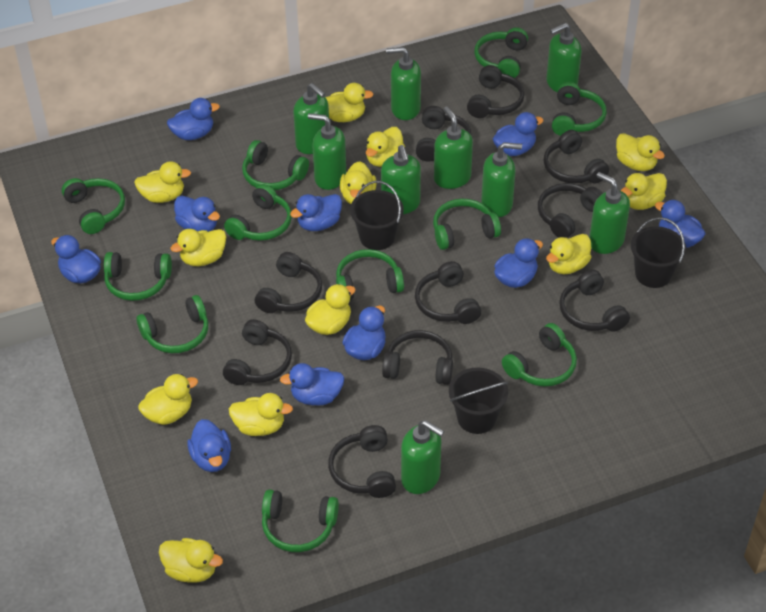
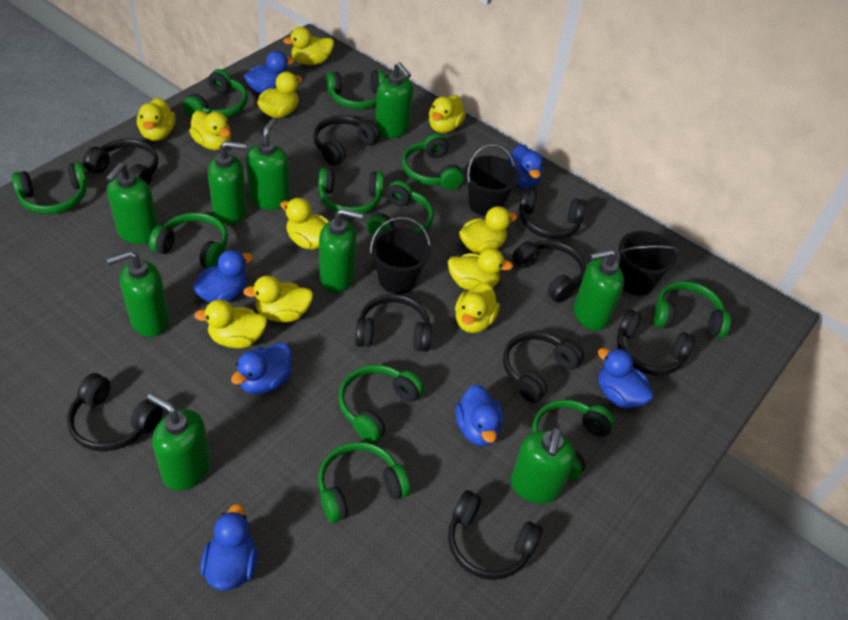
black headphones: [223,319,292,385] [255,252,322,313] [328,425,396,498] [382,330,453,385] [415,261,481,324] [416,106,471,162] [467,65,524,118] [538,183,603,238] [544,130,609,184] [559,270,630,332] = 10 -> [67,373,163,452] [83,139,158,185] [313,115,381,166] [355,294,432,352] [448,490,543,580] [503,331,584,403] [512,240,586,303] [519,188,586,239] [617,309,695,375] = 9
blue duck: [51,235,101,284] [167,98,220,140] [174,196,220,232] [187,419,231,472] [280,363,344,405] [290,194,342,231] [342,305,386,360] [493,112,544,156] [494,238,543,288] [655,200,706,248] = 10 -> [192,250,253,302] [200,504,258,591] [231,342,292,395] [244,51,295,94] [455,384,503,446] [507,144,544,188] [598,348,654,408] = 7
yellow duck: [134,161,191,203] [138,374,198,425] [159,538,223,583] [171,229,226,266] [229,393,293,436] [305,284,356,335] [325,83,374,122] [340,161,376,204] [366,127,405,167] [546,234,591,274] [616,133,665,171] [621,173,667,210] = 12 -> [137,98,176,141] [189,111,231,150] [194,299,267,348] [243,275,314,322] [257,72,303,118] [280,198,329,250] [283,27,334,65] [429,95,466,133] [448,248,513,290] [455,283,500,333] [459,206,517,254] = 11

